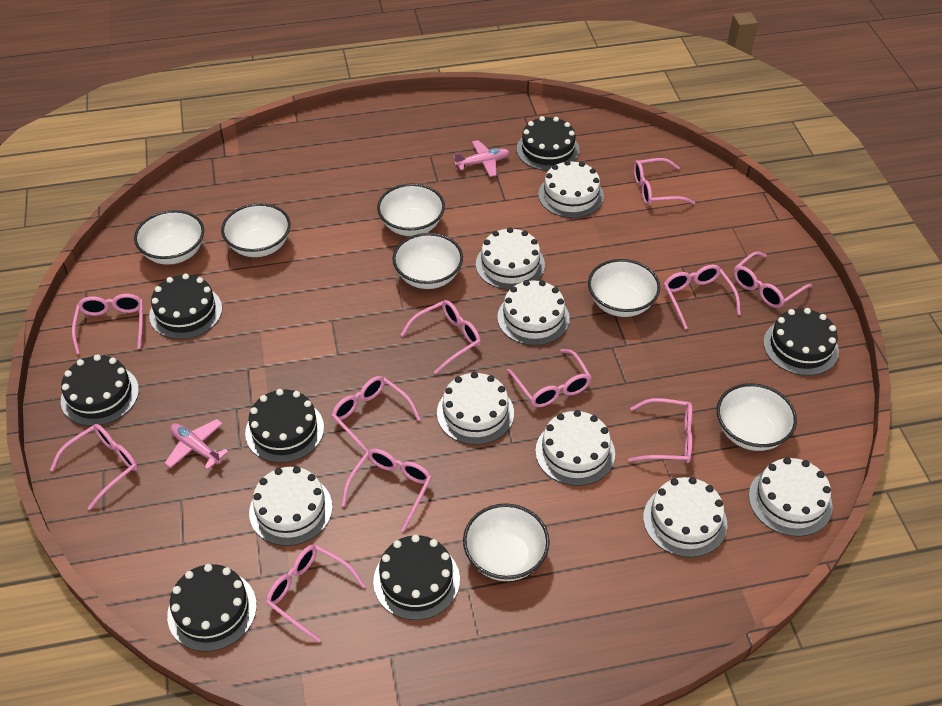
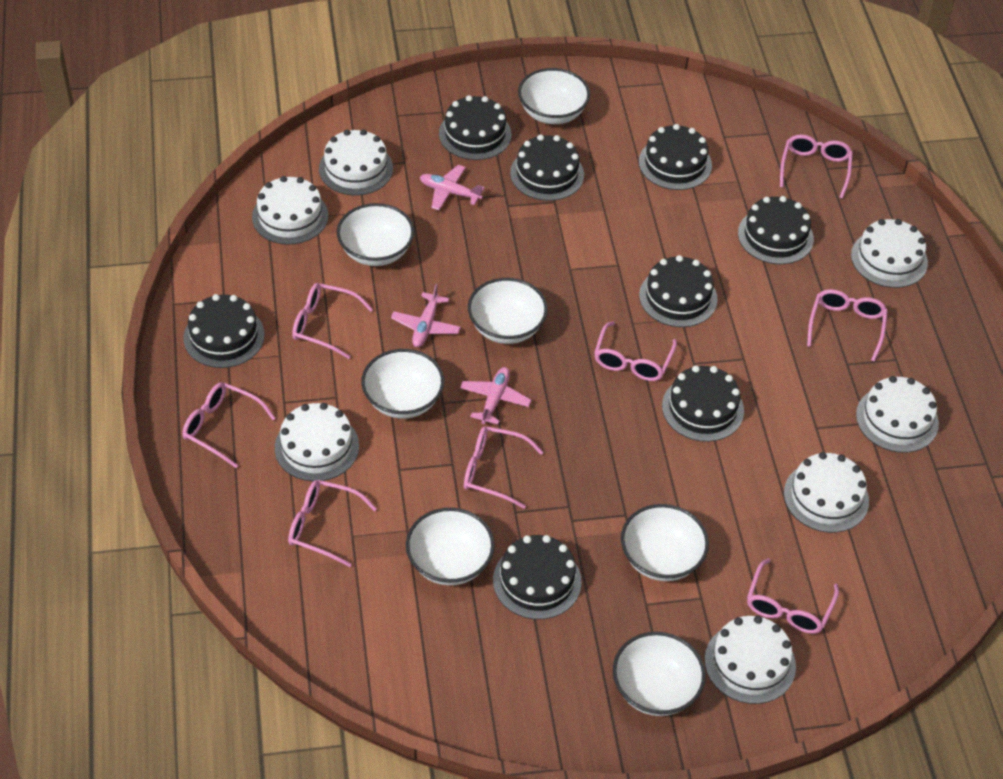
black cake: [61,354,139,426] [149,274,222,339] [167,564,257,652] [245,389,324,463] [373,535,460,620] [517,116,580,171] [764,308,839,376] = 7 -> [183,294,265,368] [439,95,512,160] [493,535,582,619] [510,135,584,201] [639,124,712,190] [639,255,718,327] [662,365,744,442] [738,196,814,264] = 8
pink glasses: [50,424,138,510] [72,294,143,354] [266,545,365,642] [331,376,421,452] [341,448,432,531] [400,300,481,374] [507,349,592,407] [628,398,692,463] [634,158,695,206] [664,265,741,329] [733,251,812,308] = 11 -> [182,382,275,468] [288,480,377,567] [292,283,373,359] [464,426,544,509] [594,321,677,381] [747,558,839,634] [780,135,853,199] [807,289,888,362] = 8
pink plane: [165,419,229,470] [454,140,509,177] = 2 -> [391,284,461,347] [420,165,485,210] [460,367,531,425] = 3
white cake: [249,466,332,546] [437,372,514,445] [476,227,545,290] [497,280,570,345] [535,410,615,486] [538,160,604,218] [643,477,727,558] [749,457,833,537] = 8 -> [252,176,328,245] [275,403,359,481] [319,129,393,195] [705,616,796,704] [784,452,869,533] [851,219,928,288] [856,376,939,453] = 7

